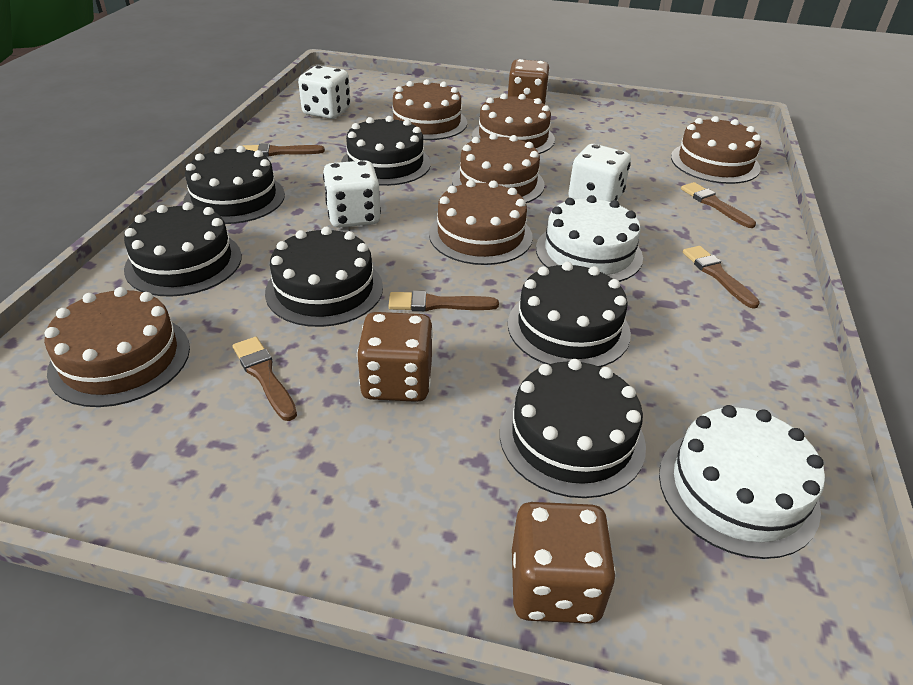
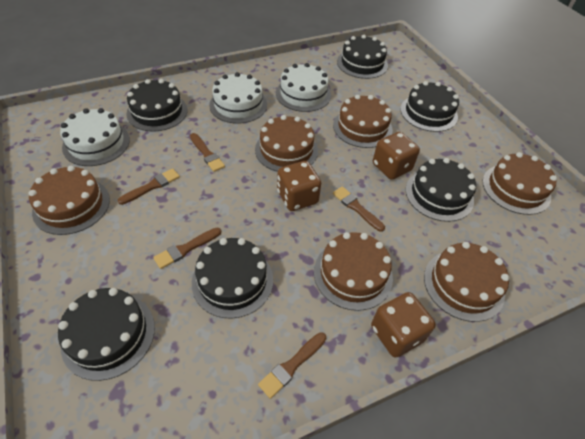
white cake: [536,195,643,282] [659,405,825,559] = 2 -> [60,108,130,166] [209,72,267,124] [276,63,331,112] = 3
white dice: [298,66,351,119] [323,160,381,228] [568,144,631,202] = 3 -> none = 0

